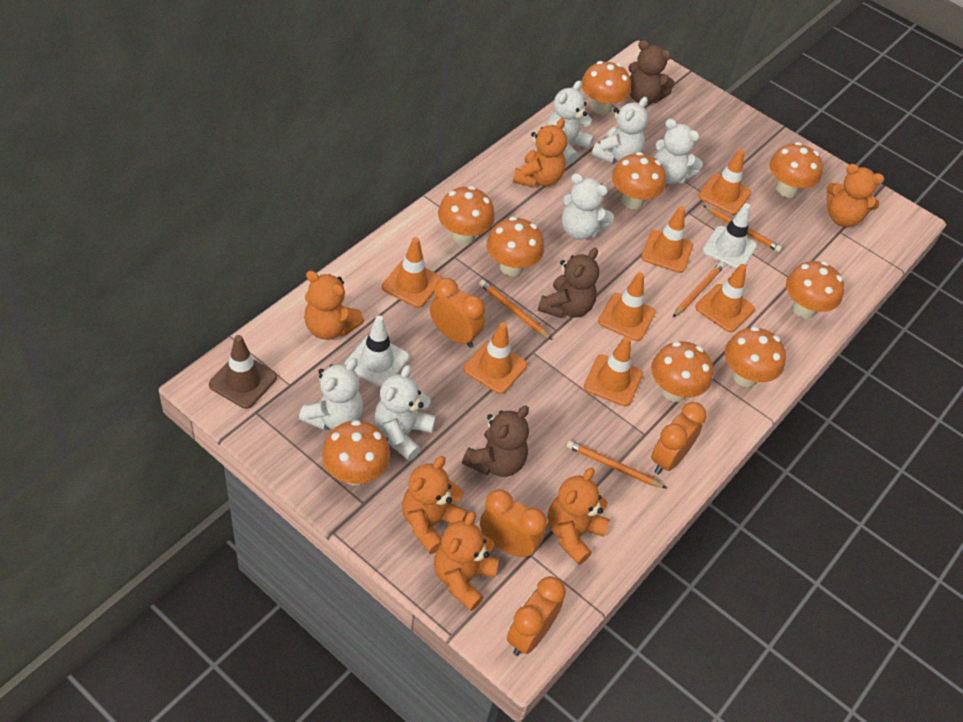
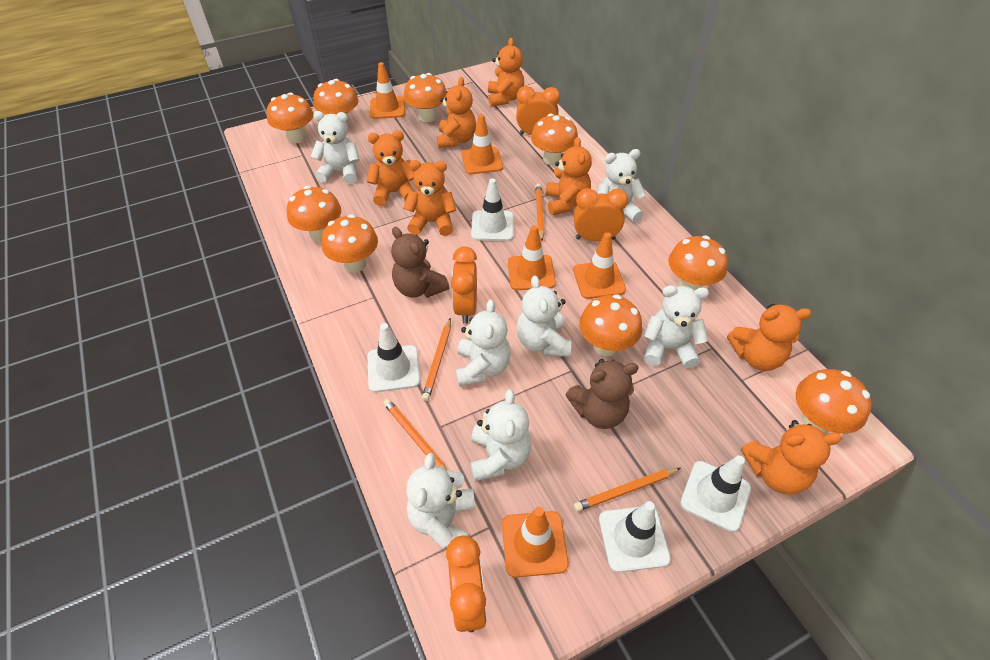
brown teddy bear: [462,405,529,477] [538,248,599,318] [628,40,675,104] = 3 -> [391,227,449,298] [566,359,639,429] = 2
brown traffic cone: [209,335,277,409] = 1 -> none = 0
orange teddy bear: [304,270,364,340] [402,456,467,554] [434,511,499,611] [513,118,567,188] [548,468,610,565] [826,164,884,227] = 6 -> [367,130,415,206] [403,160,456,236] [437,77,476,148] [488,38,524,107] [545,137,592,215] [727,304,811,371] [741,420,842,494] = 7
orange traffic cone: [382,237,442,308] [463,322,527,394] [584,337,643,406] [598,272,656,341] [641,206,693,273] [695,264,755,332] [698,149,751,215] = 7 -> [370,62,405,119] [461,114,503,174] [502,507,569,578] [508,225,556,290] [573,232,626,299] = 5
white teddy bear: [299,358,363,430] [374,365,436,461] [546,81,594,164] [562,173,614,240] [591,97,648,163] [654,119,703,184] = 6 -> [311,111,360,184] [406,453,475,547] [456,299,511,386] [470,389,532,481] [516,275,571,357] [597,149,646,223] [643,285,709,368] = 7
white traffic cone: [345,315,409,387] [703,203,757,269] = 2 -> [367,323,420,392] [471,178,514,241] [599,501,671,572] [680,456,751,532] = 4

